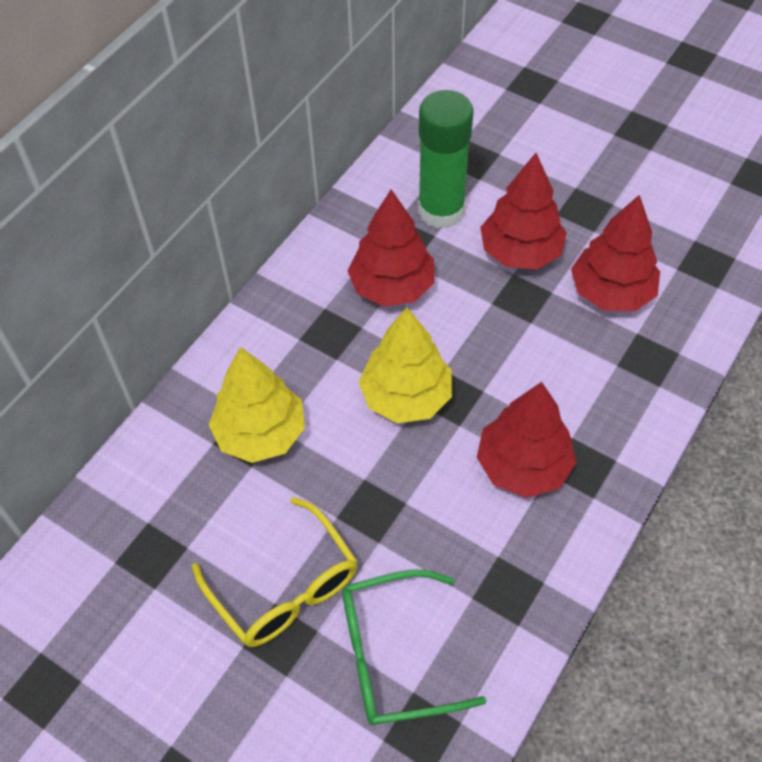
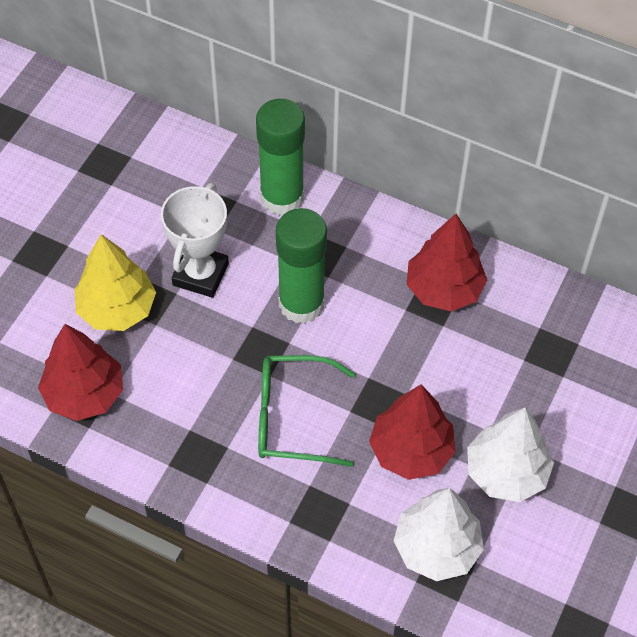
green glue stick: [418,90,474,228] = 1 -> [256,99,305,215] [276,208,327,323] = 2
red tree: [348,189,435,307] [477,382,576,498] [480,153,567,269] [571,195,660,311] = 4 -> [38,324,123,421] [369,384,456,480] [407,214,487,311] = 3
white tree: none = 0 -> [394,488,484,581] [467,407,554,502] = 2
white trophy: none = 0 -> [161,183,229,298] = 1
yellow glasses: [192,497,358,647] = 1 -> none = 0
yellow tree: [209,347,305,463] [359,307,452,423] = 2 -> [75,234,156,331] = 1

